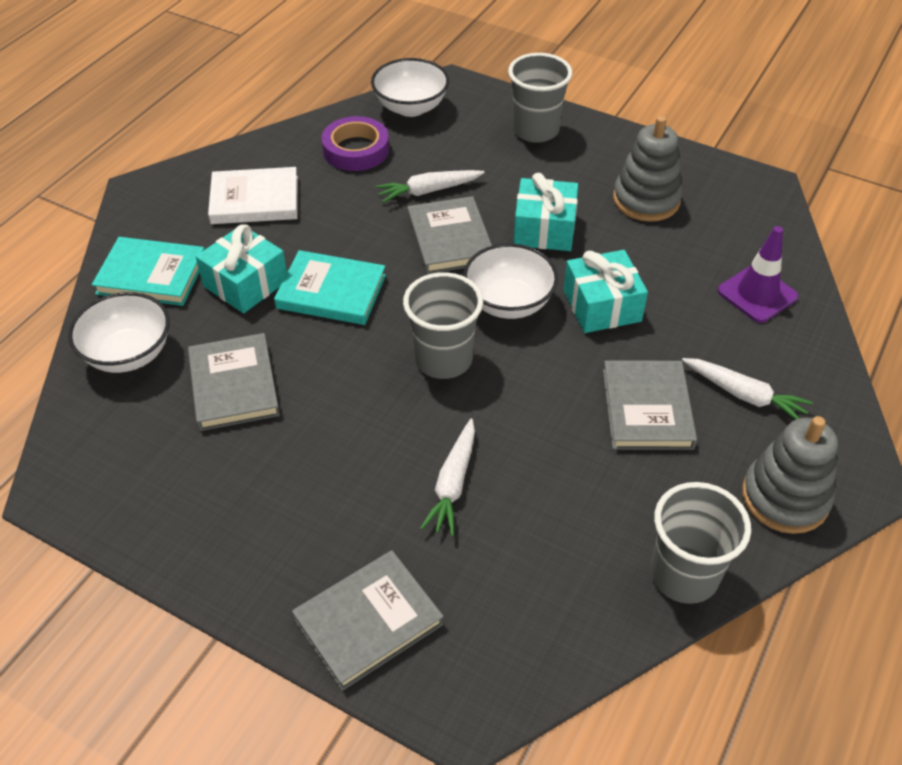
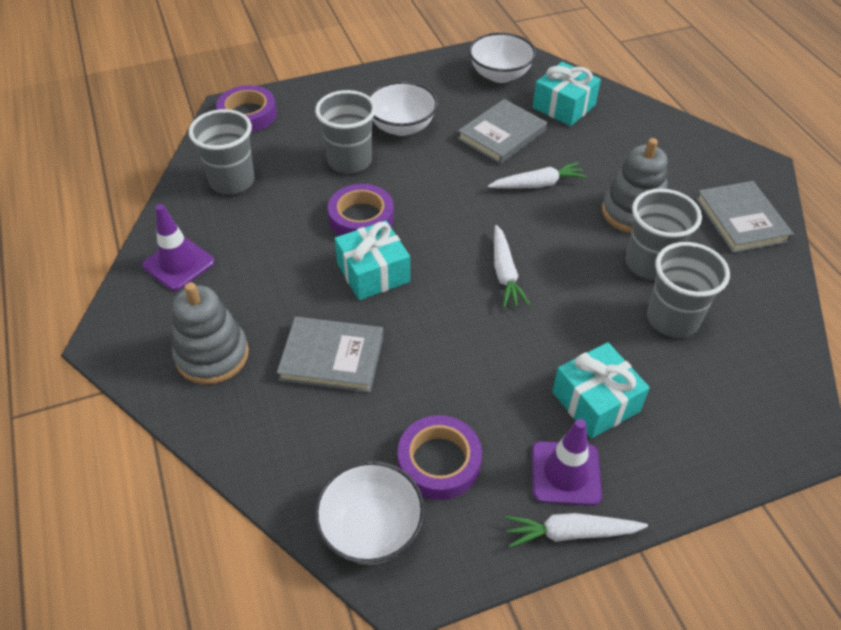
grey book: [188,333,280,431] [292,550,444,691] [407,196,492,274] [603,361,697,450] = 4 -> [277,317,384,393] [458,99,547,164] [696,181,794,253] = 3
grey cup: [403,272,483,379] [508,53,572,143] [651,482,751,604] = 3 -> [189,109,255,194] [315,90,376,174] [626,189,702,280] [647,242,730,338] = 4
purple tape: [322,116,389,171] = 1 -> [216,85,277,132] [328,184,394,236] [398,415,482,500] = 3
purple traffic cone: [718,226,798,323] = 1 -> [142,204,215,291] [532,419,602,506] = 2
turquoise book: [92,237,205,306] [274,250,386,325] = 2 -> none = 0
white book: [208,167,298,224] = 1 -> none = 0

